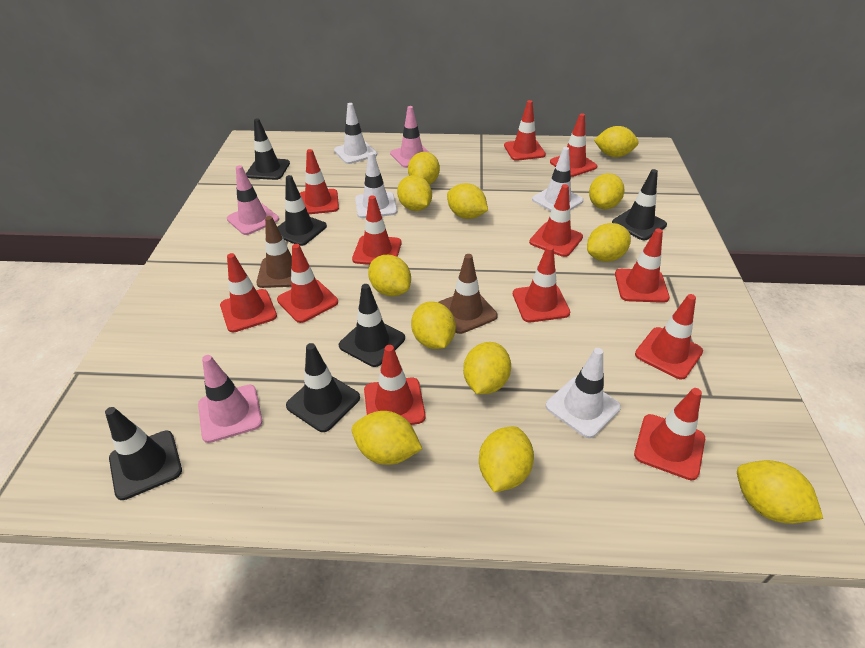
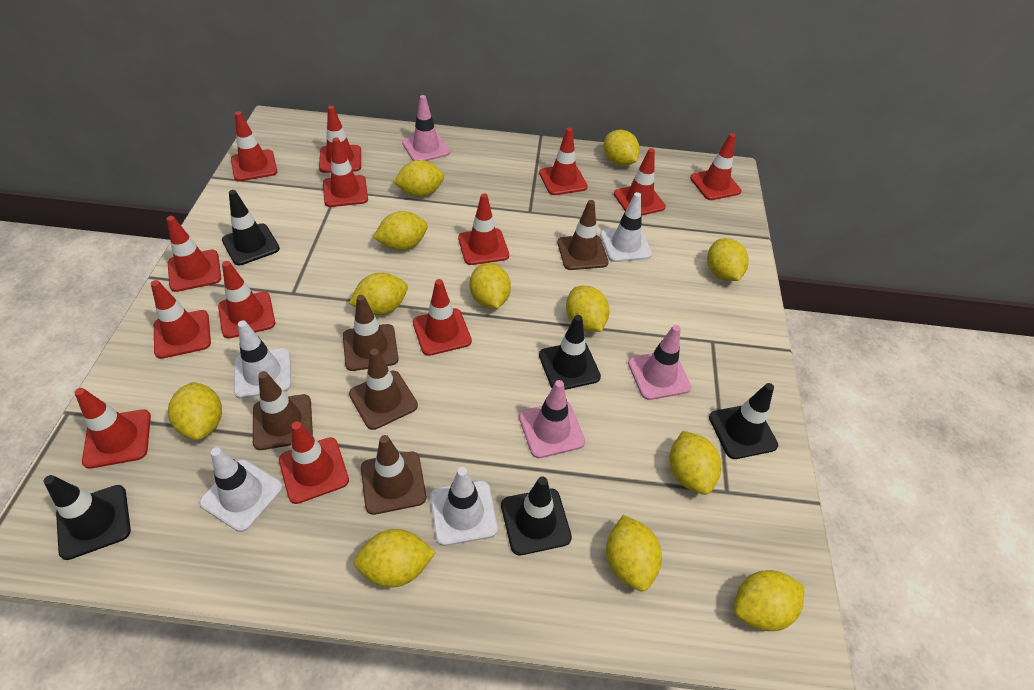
black traffic cone: [105,407,182,500] [246,118,290,180] [278,175,327,246] [286,343,360,432] [339,284,405,367] [612,169,667,240] = 6 -> [43,475,131,560] [222,190,280,266] [501,476,572,555] [539,315,601,390] [709,383,778,459] = 5
brown traffic cone: [256,216,306,288] [438,254,498,334] = 2 -> [253,371,313,450] [343,295,399,371] [349,349,418,430] [361,435,426,515] [557,200,609,270] = 5
red traffic cone: [220,253,277,333] [277,244,338,323] [300,149,339,214] [352,195,402,265] [364,345,426,425] [504,100,546,161] [513,246,570,322] [529,184,583,257] [550,113,597,177] [615,228,670,303] [634,388,705,480] [635,294,703,380] = 12 -> [74,388,151,469] [151,280,211,359] [167,216,221,292] [218,261,275,339] [231,111,278,181] [279,422,349,504] [319,106,361,173] [323,137,368,207] [413,279,472,356] [458,193,509,265] [539,128,588,195] [614,148,666,216] [690,133,741,200] = 13

